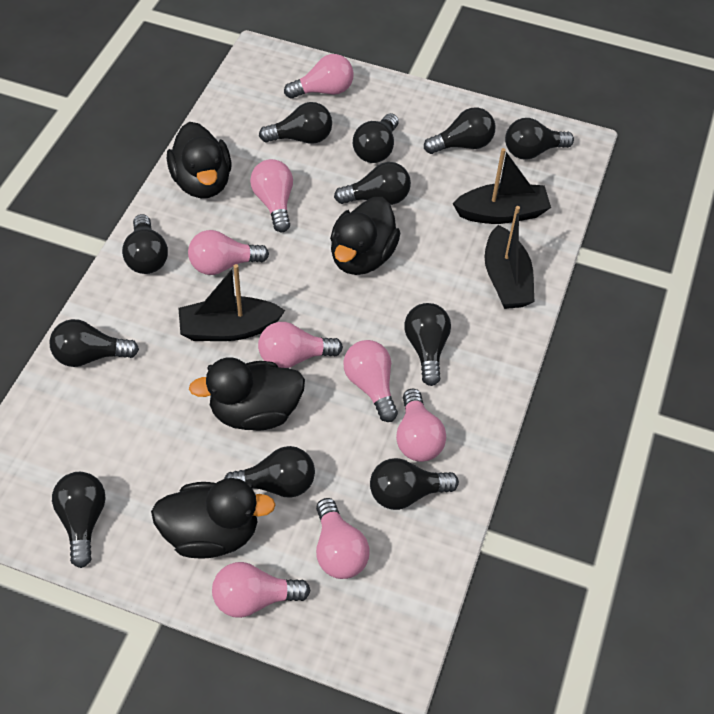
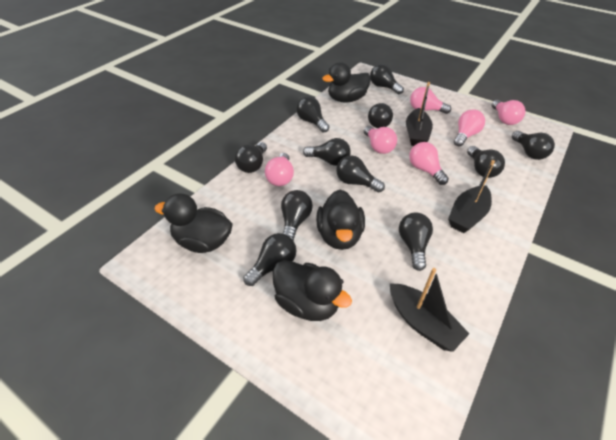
pink light bulb: [188,230,269,275] [212,562,311,618] [250,159,293,232] [258,322,343,368] [284,54,354,99] [316,498,370,579] [343,340,398,422] [396,389,446,462] = 8 -> [265,153,294,186] [364,126,397,154] [409,142,449,185] [410,87,451,114] [454,109,485,147] [492,100,525,125] = 6

